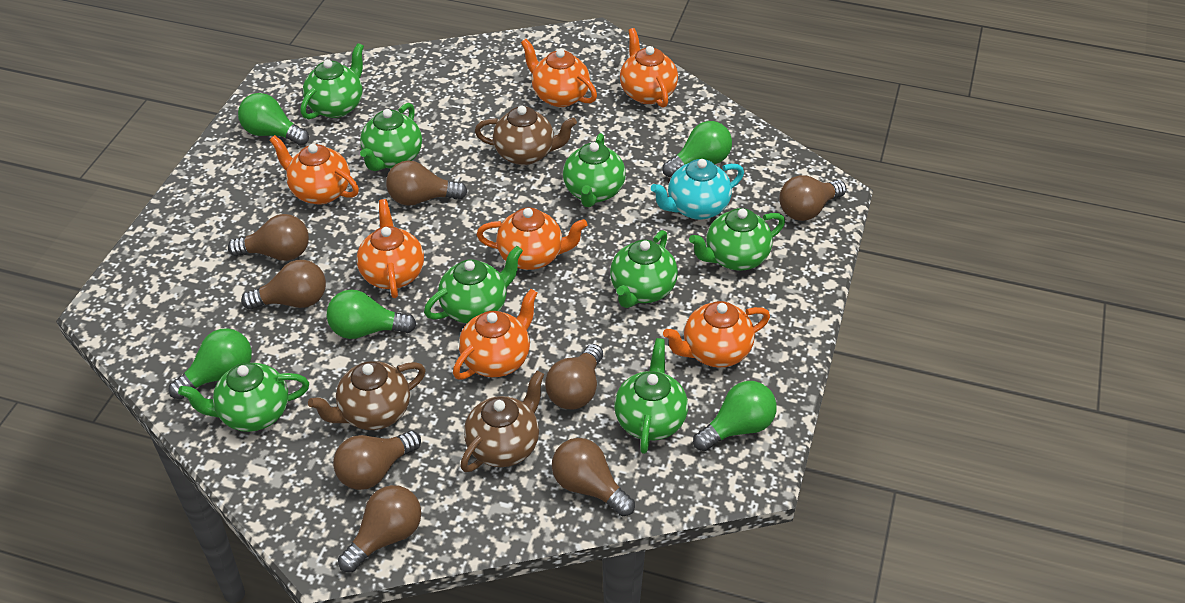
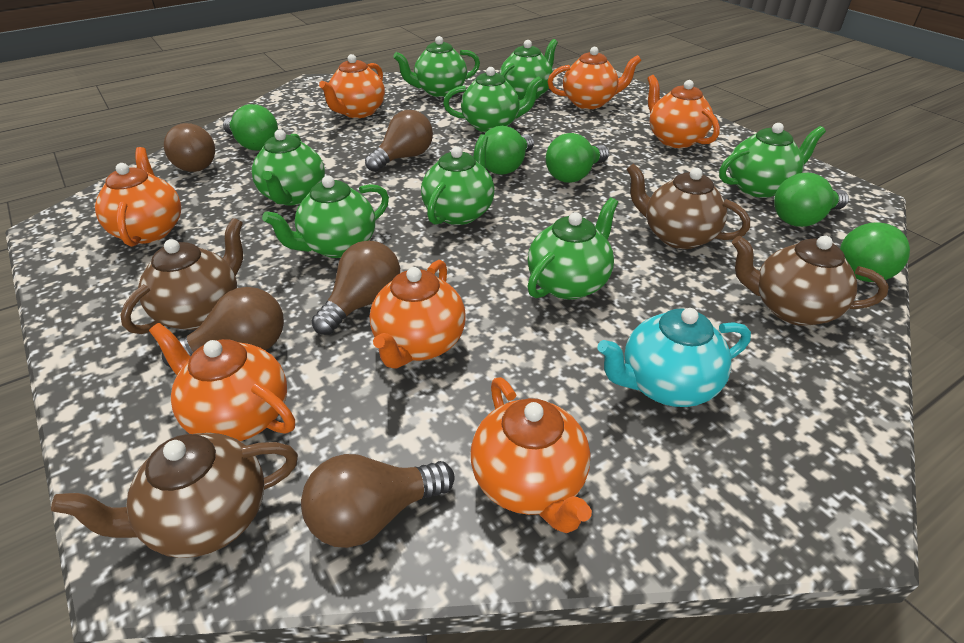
brown light bulb: [228,214,309,261] [241,260,326,310] [333,431,421,490] [338,485,421,572] [386,160,467,206] [545,344,603,410] [552,438,635,516] [779,175,846,221] = 8 -> [162,287,284,367] [164,123,215,172] [301,454,455,548] [312,240,400,335] [365,110,433,172] = 5
brown teapot: [308,361,426,430] [460,371,544,472] [475,106,577,165] = 3 -> [51,433,298,558] [120,218,243,334] [626,163,750,249] [732,236,889,326] = 4

